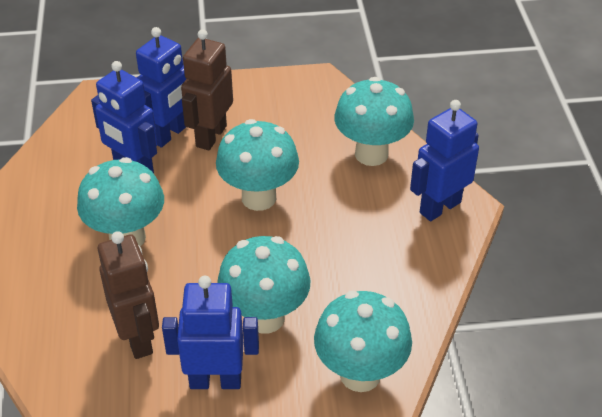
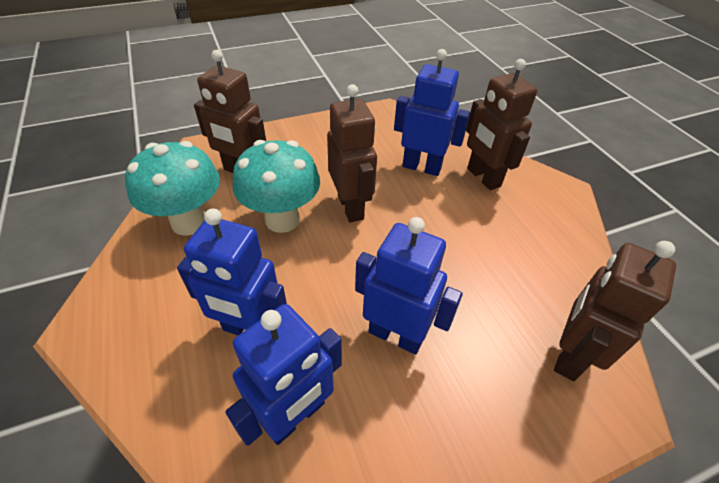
brown robot: [98,231,159,359] [181,29,233,150] = 2 -> [194,50,266,173] [327,84,377,222] [466,59,537,190] [554,241,676,381] = 4
turquoise mushroom: [77,157,164,247] [216,119,299,211] [217,236,311,334] [314,291,412,392] [334,77,414,166] = 5 -> [125,141,220,236] [233,140,320,233] = 2

